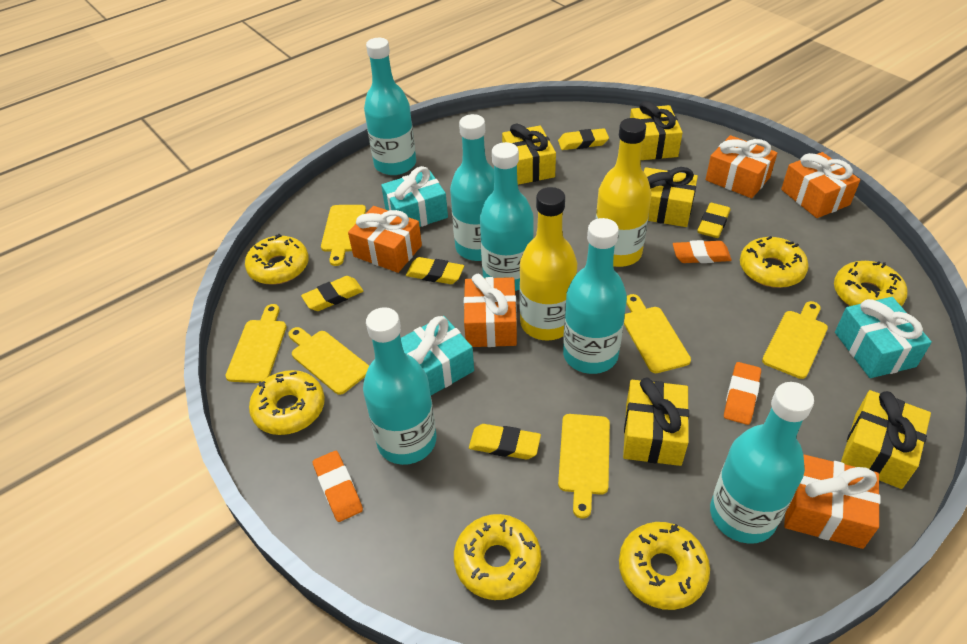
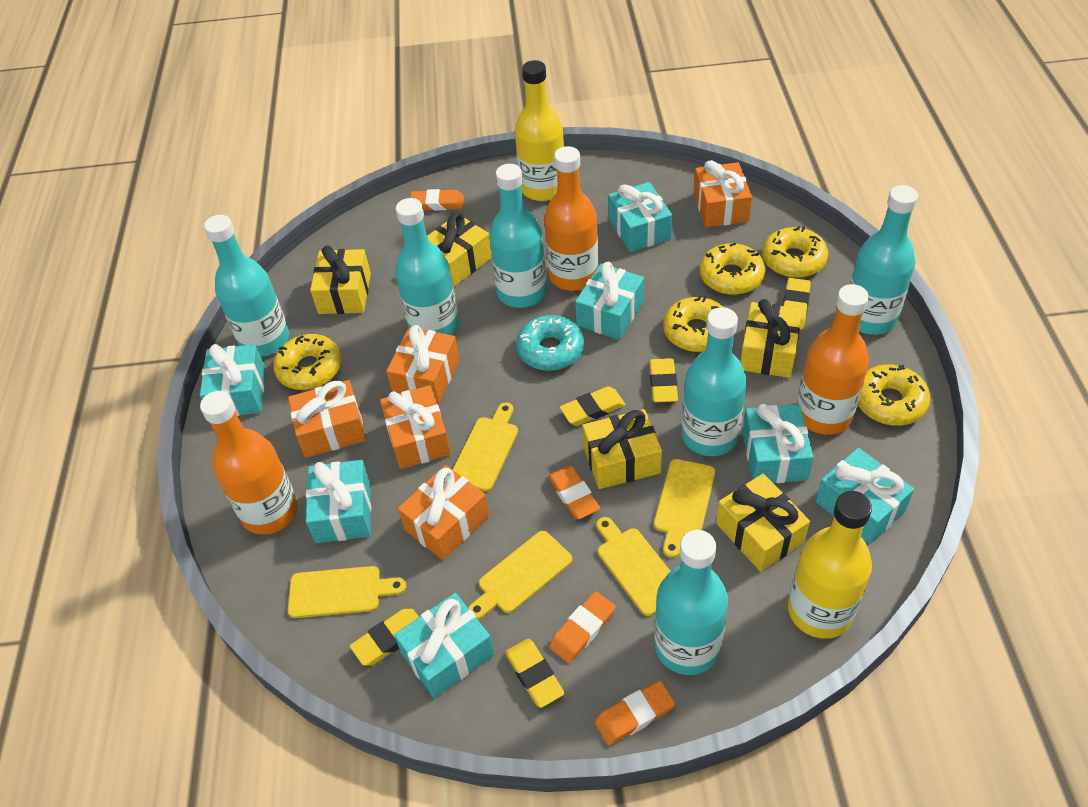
orange bottle: none = 0 -> [200,391,298,535] [544,146,598,291] [797,284,869,435] = 3
orange eraser: [313,451,363,522] [673,240,732,263] [724,362,761,425] = 3 -> [410,189,464,211] [548,466,601,519] [549,591,616,663] [595,681,675,745] = 4
turquoise donut: none = 0 -> [516,315,584,371] = 1
turquoise gift: [381,166,448,227] [401,316,474,395] [835,297,932,378] = 3 -> [200,344,266,416] [306,460,371,543] [394,593,494,698] [575,261,644,340] [608,182,672,252] [742,404,814,483] [816,448,914,544] = 7
yellow cutting board: [226,304,286,383] [289,327,369,395] [321,205,366,266] [558,414,610,519] [624,294,691,373] [762,301,828,379] = 6 -> [288,566,406,618] [453,402,518,492] [468,531,572,620] [596,517,671,616] [654,459,715,558] = 5
yellow donut: [245,234,309,285] [249,370,325,435] [454,514,541,600] [619,522,710,610] [740,236,809,288] [834,261,908,307] = 6 -> [273,334,342,390] [663,296,723,352] [700,243,765,295] [762,226,828,278] [858,364,930,426] = 5

